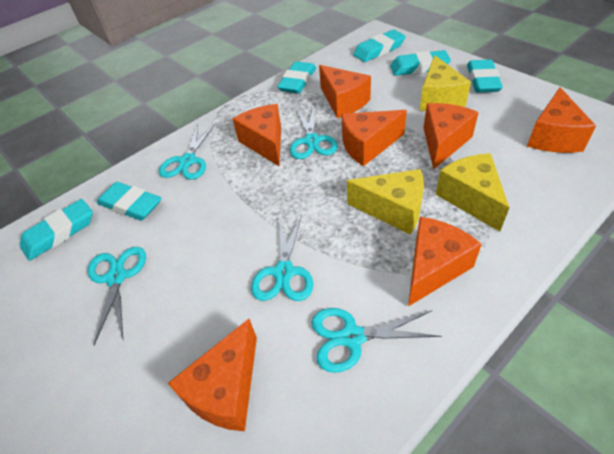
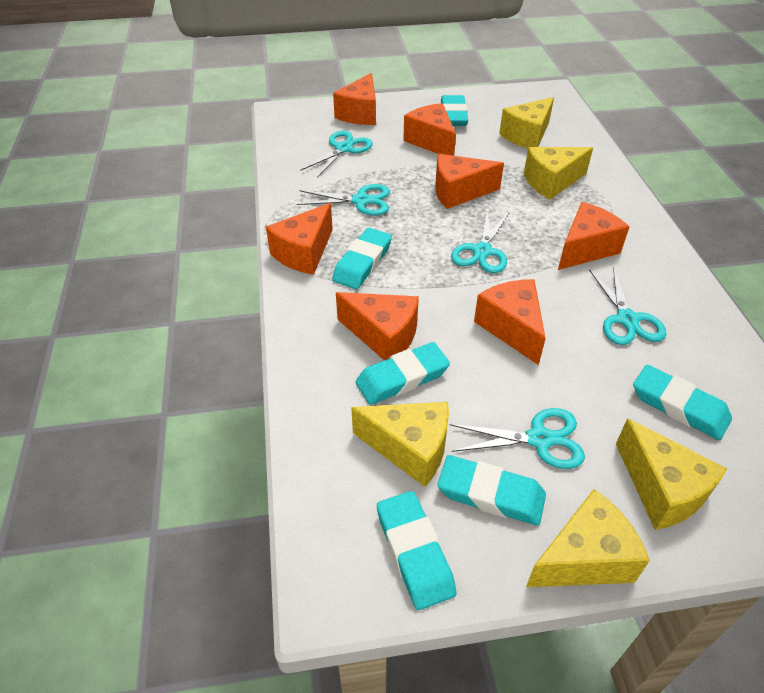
yellow cheese: [347,169,424,235] [420,55,471,111] [435,153,509,231] = 3 -> [351,402,449,487] [499,97,554,149] [524,147,593,200] [526,489,650,587] [616,418,727,530] = 5

